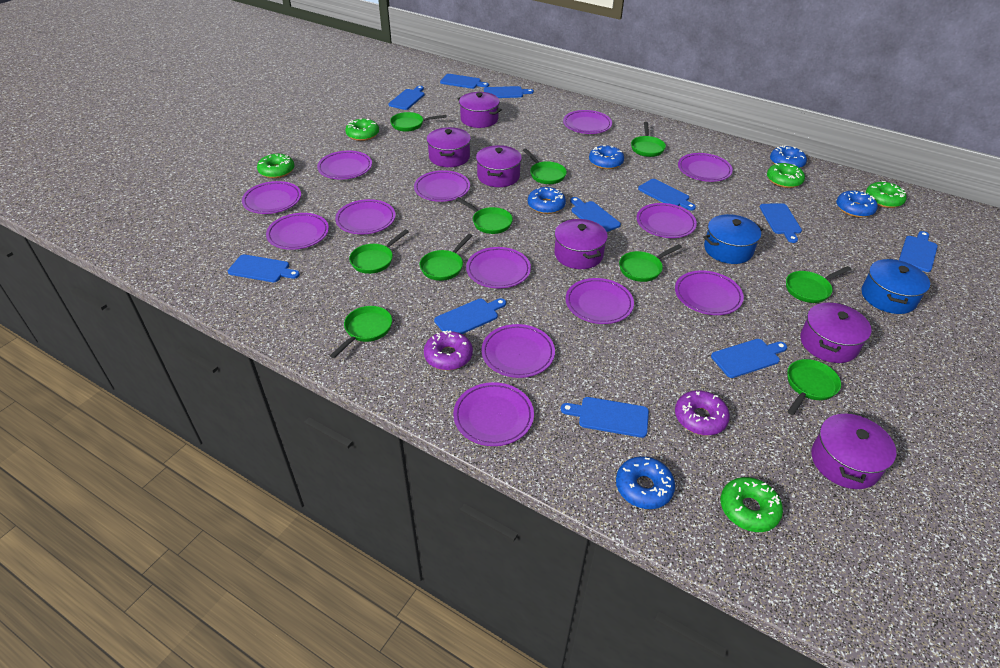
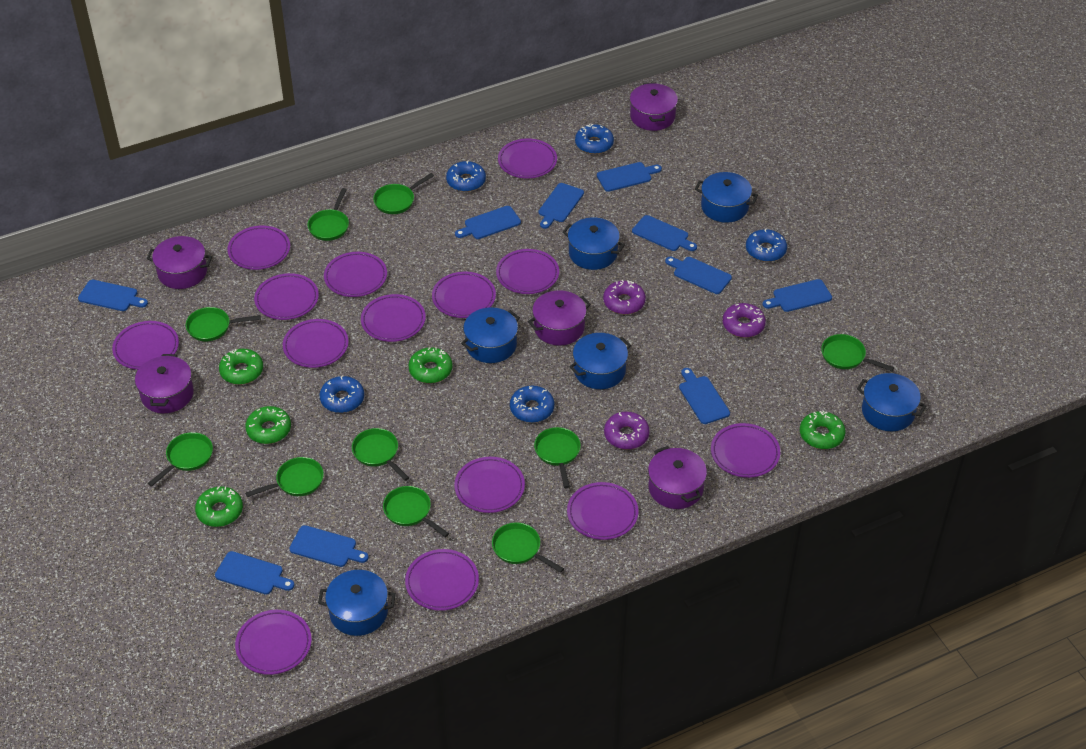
blue cutting board: [228,254,300,282] [388,86,425,110] [434,298,506,334] [440,74,489,89] [484,86,534,98] [561,397,649,438] [570,197,621,232] [638,179,696,211] [711,339,787,378] [760,203,802,243] [899,231,938,272] = 11 -> [78,280,148,311] [215,551,294,595] [289,525,369,567] [455,206,521,239] [538,183,584,229] [597,162,662,192] [632,215,697,251] [665,257,732,294] [679,368,730,424] [763,279,832,312] = 10
blue pot: [703,214,763,264] [862,259,930,314] = 2 -> [318,570,396,636] [461,307,520,363] [562,218,625,270] [569,333,631,389] [695,172,758,223] [857,373,926,431] = 6
purple donut: [424,330,473,370] [675,390,730,435] = 2 -> [603,280,646,315] [604,412,650,450] [723,303,766,338] = 3
purple plate: [242,181,301,214] [266,213,329,250] [317,151,372,179] [335,199,396,234] [414,170,470,202] [453,382,534,446] [466,247,531,288] [481,324,555,378] [563,110,612,134] [566,278,634,324] [637,203,697,238] [675,270,744,315] [678,153,733,182] = 13 -> [112,321,179,370] [227,226,290,270] [235,610,312,675] [254,273,319,320] [283,319,349,368] [324,252,387,297] [361,294,426,342] [405,549,479,611] [432,272,496,318] [454,457,525,513] [496,249,559,294] [498,138,557,179] [567,482,638,540] [711,423,780,478] = 14
purple pot: [427,127,471,167] [457,92,502,128] [476,145,522,187] [554,219,608,269] [800,303,872,363] [812,411,896,489] = 6 -> [135,354,194,413] [146,236,212,289] [528,290,591,346] [630,83,678,131] [648,446,707,509] = 5

